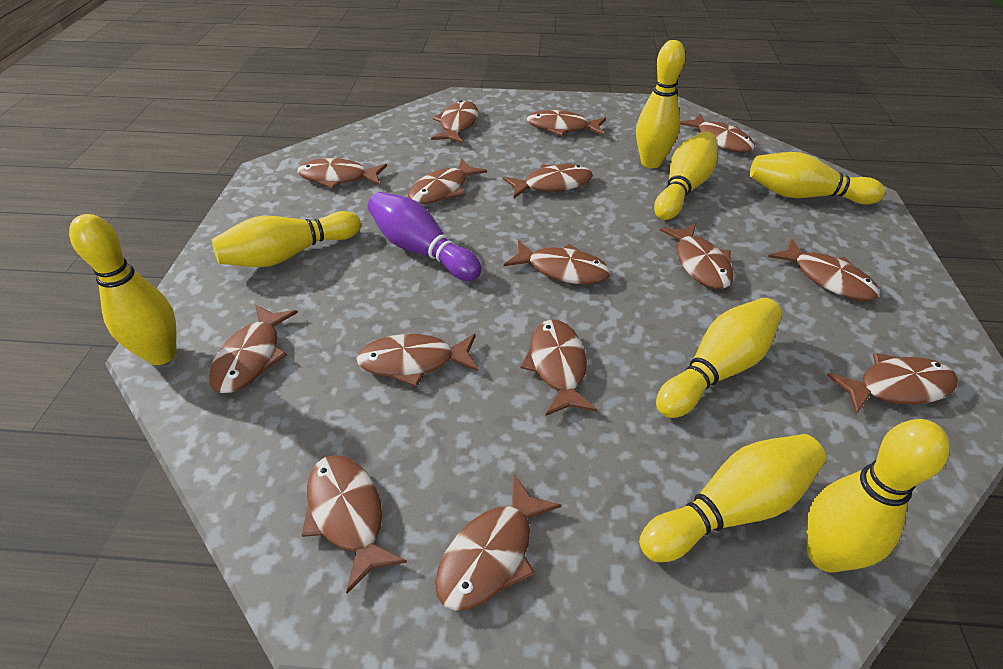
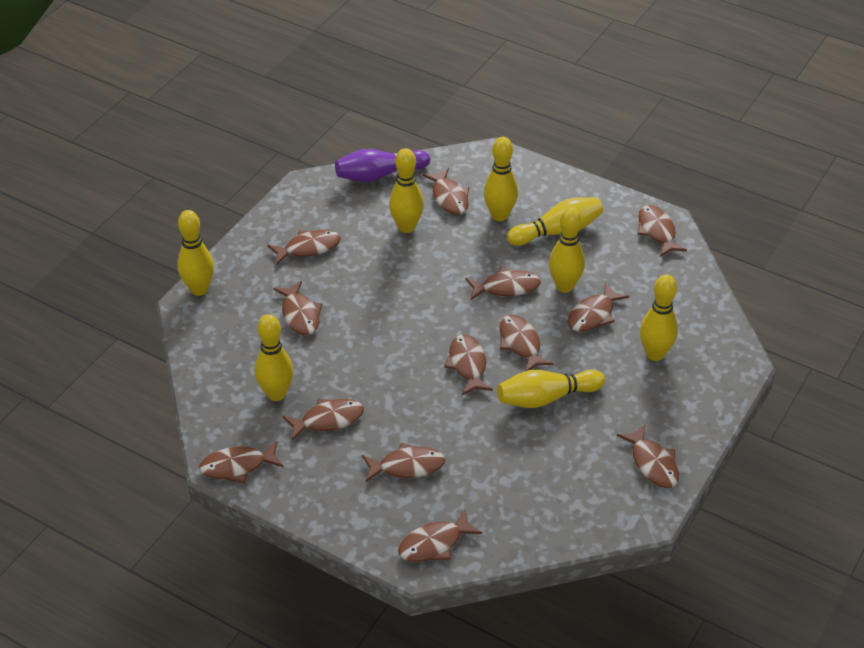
brown fish: [209,304,298,393] [297,158,387,189] [302,455,407,593] [356,334,478,387] [408,158,487,204] [431,101,478,143] [435,475,562,611] [503,164,593,198] [504,240,610,284] [520,320,597,416] [527,110,606,136] [659,223,734,289] [680,113,755,153] [768,238,880,301] [827,353,958,414] = 15 -> [199,441,283,483] [268,230,341,265] [273,281,322,335] [283,399,364,441] [362,443,445,482] [398,509,482,562] [423,168,469,215] [444,334,493,395] [466,268,541,300] [500,315,554,371] [568,282,629,332] [617,424,679,488] [638,205,687,257] = 13

